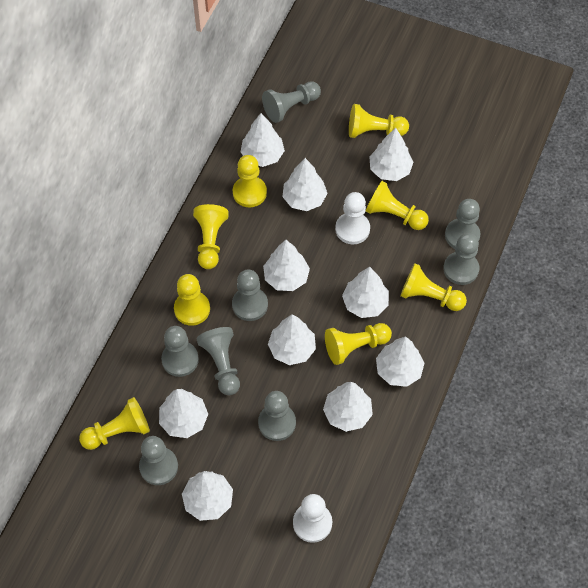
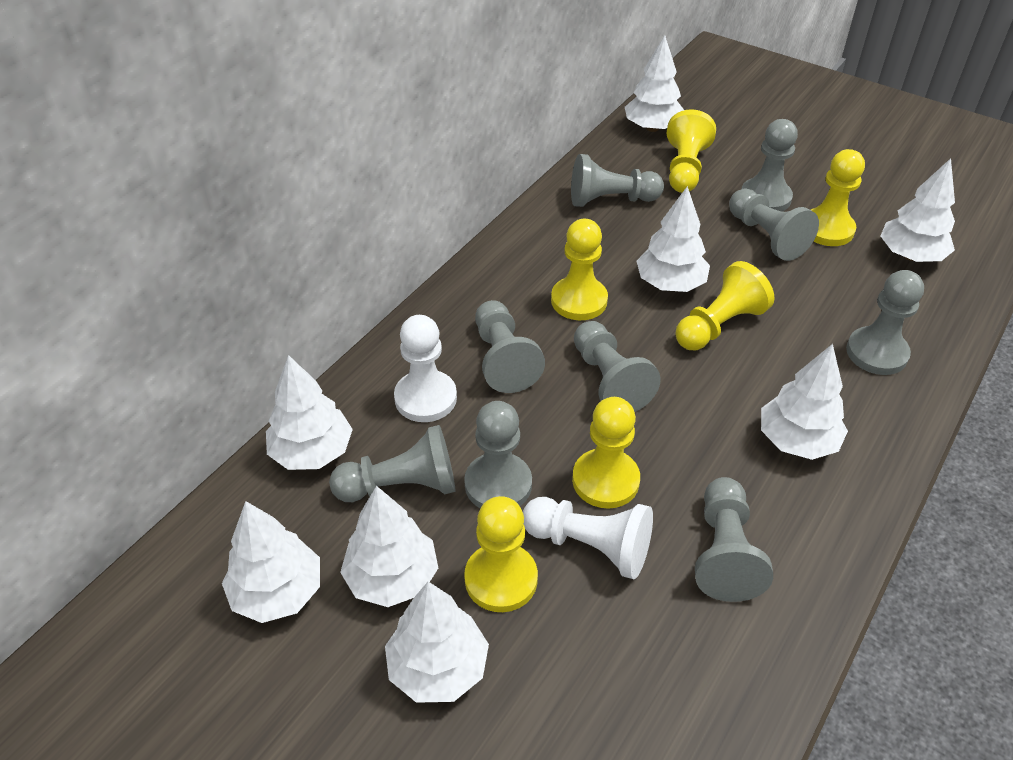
grey pawn: [139,436,178,485] [161,326,199,377] [196,327,240,395] [232,269,268,321] [258,391,296,441] [262,81,321,123] [443,233,479,285] [445,199,480,249] = 8 -> [329,425,455,502] [464,401,532,508] [475,300,545,393] [571,154,664,207] [574,321,661,412] [695,477,773,602] [729,189,819,261] [742,119,798,212] [846,270,924,375] = 9
white tree: [159,389,208,438] [182,471,233,521] [241,113,285,167] [263,240,310,291] [268,314,316,365] [282,158,327,211] [323,382,373,432] [342,267,389,318] [369,128,414,181] [376,336,424,387] = 10 -> [222,501,320,623] [266,355,353,470] [340,486,438,607] [385,582,489,703] [625,35,684,132] [637,186,710,292] [761,344,848,460] [881,158,955,262] = 8
yellow pawn: [79,397,150,450] [174,274,210,326] [193,204,229,269] [233,155,267,207] [325,323,392,365] [349,104,409,138] [366,181,429,230] [400,263,467,311] = 8 -> [464,496,538,612] [551,219,608,320] [572,397,640,509] [667,109,716,193] [675,261,775,350] [811,149,865,246] = 6

